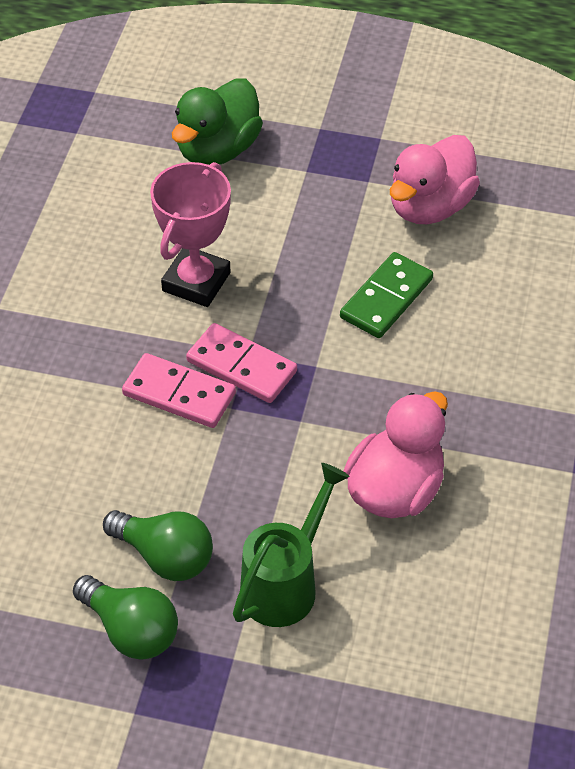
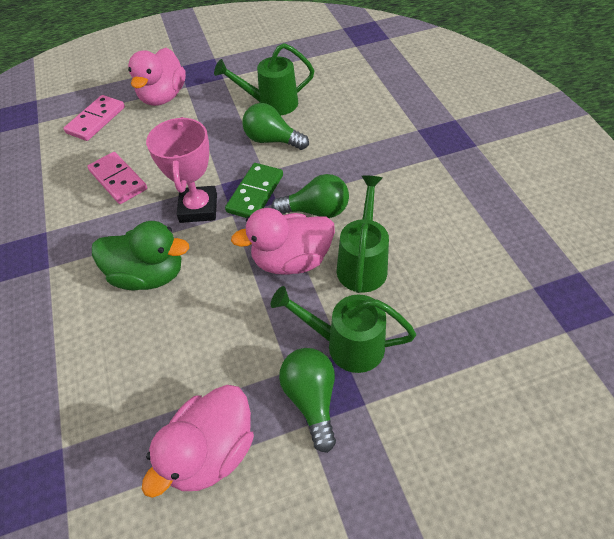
green light bulb: [73,575,178,660] [103,510,213,581] = 2 -> [242,103,309,150] [271,174,349,218] [279,348,336,453] = 3
green watering can: [233,463,350,627] = 1 -> [214,43,314,115] [271,286,416,373] [337,175,389,293] = 3
pink duck: [344,391,448,518] [390,135,480,224] = 2 -> [128,48,186,106] [142,385,254,498] [231,208,335,275] = 3

